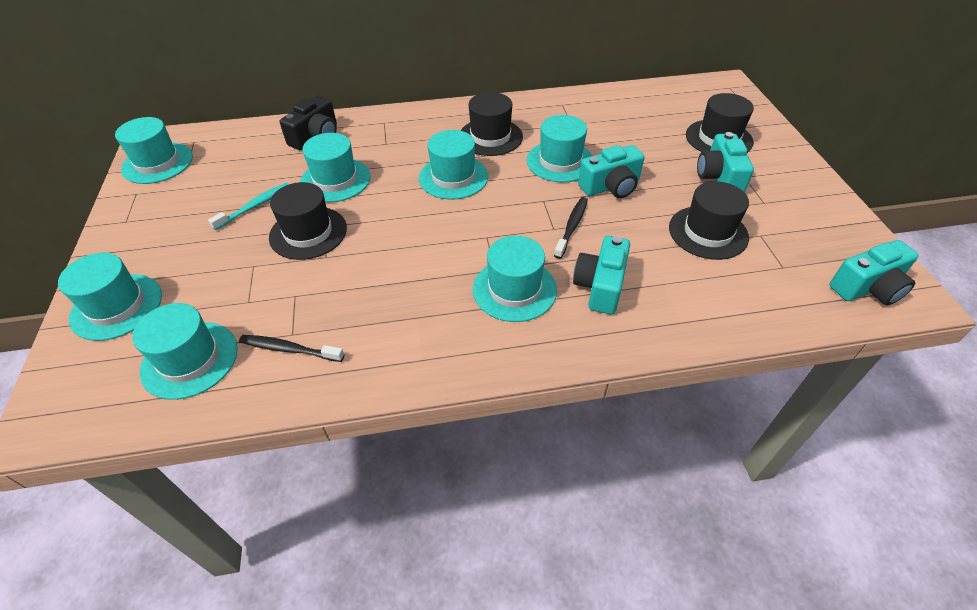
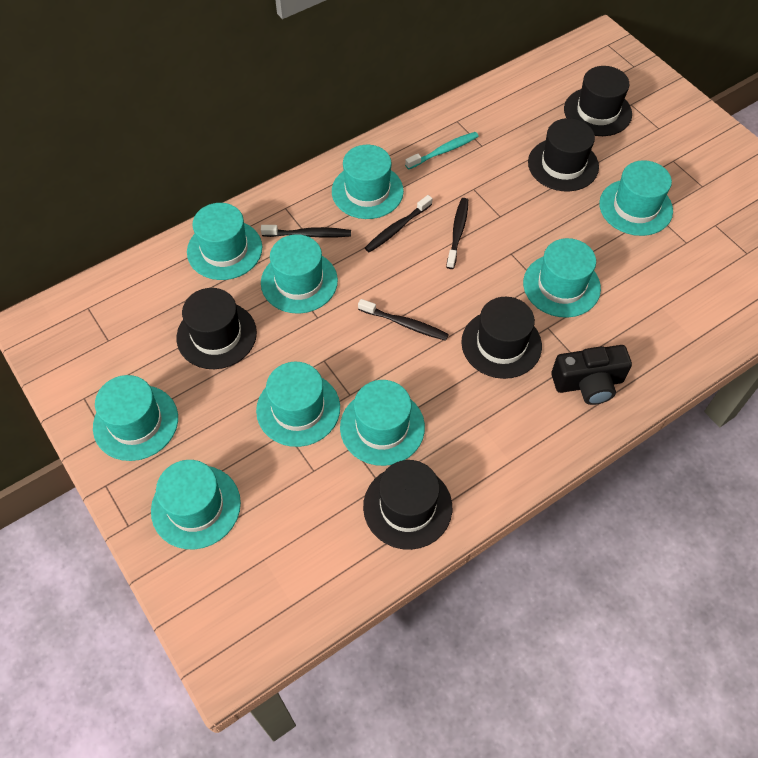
black hat: [269,182,347,260] [461,92,523,156] [669,181,749,260] [686,93,754,153] = 4 -> [176,288,257,369] [363,460,452,550] [461,297,542,379] [528,118,599,191] [564,66,632,136] = 5
black toothbrush: [239,335,344,362] [554,197,588,259] = 2 -> [261,225,351,238] [358,299,449,341] [365,195,433,253] [446,198,468,269] = 4
turquoise camera: [573,236,630,314] [578,145,645,198] [697,132,754,193] [829,240,919,305] = 4 -> none = 0
turquoise hat: [58,253,162,341] [115,117,193,184] [132,303,238,400] [300,133,371,202] [419,130,488,200] [473,236,557,322] [527,115,593,183] = 7 -> [93,375,178,461] [151,460,241,549] [187,203,262,280] [256,362,340,447] [261,234,338,313] [332,145,404,219] [340,380,425,466] [523,238,601,318] [599,160,673,236] = 9

